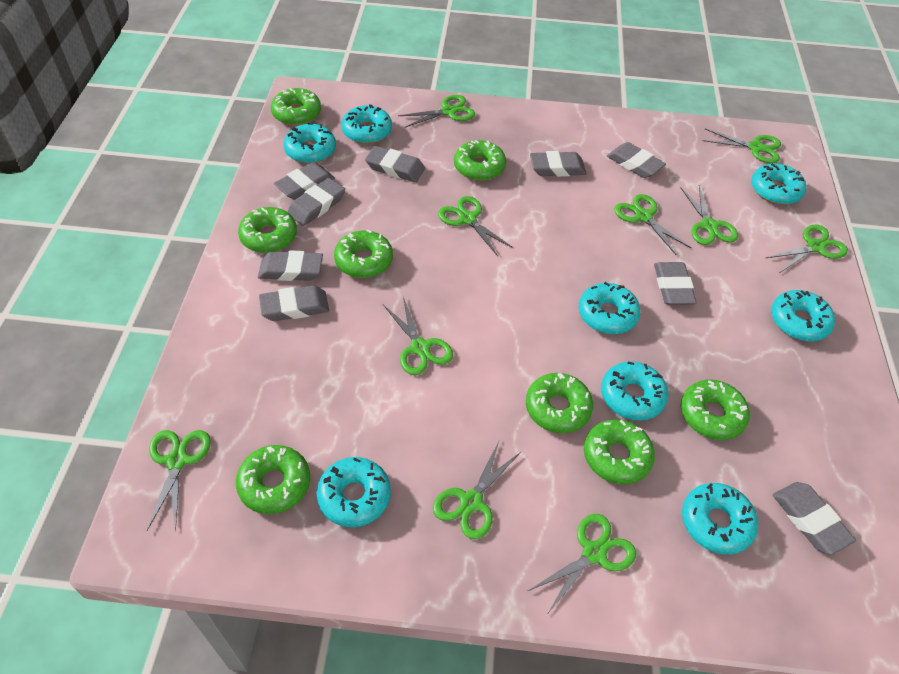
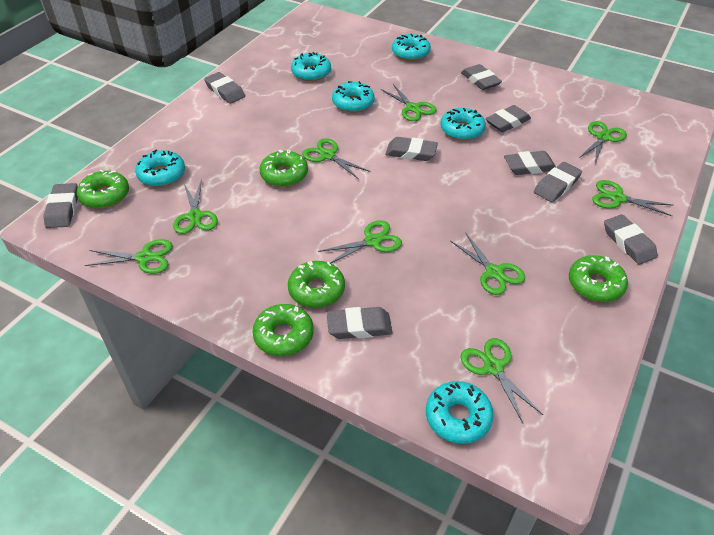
green donut: [236,445,310,514] [238,207,297,253] [271,88,321,125] [334,229,393,278] [454,140,506,181] [526,373,593,433] [584,419,655,484] [681,379,750,440] = 8 -> [77,170,129,209] [252,304,314,356] [259,150,308,187] [288,261,345,308] [569,255,628,302] = 5
green scissors: [147,430,211,531] [383,297,453,375] [398,95,475,128] [433,439,522,539] [438,196,514,256] [528,514,636,613] [614,194,691,255] [680,185,738,245] [703,129,781,163] [766,224,848,272] = 10 -> [85,239,173,274] [173,179,218,234] [302,138,371,179] [318,220,402,263] [381,84,436,121] [450,233,525,295] [460,338,543,423] [579,121,627,165] [592,180,673,216] = 9
turquoise donut: [283,122,336,163] [316,457,391,527] [341,104,392,144] [579,282,640,334] [601,361,668,421] [682,483,758,555] [751,163,806,204] [771,290,835,341] = 8 -> [135,150,185,187] [291,52,331,81] [332,81,375,112] [392,34,431,61] [426,381,494,444] [440,108,486,140] = 6

